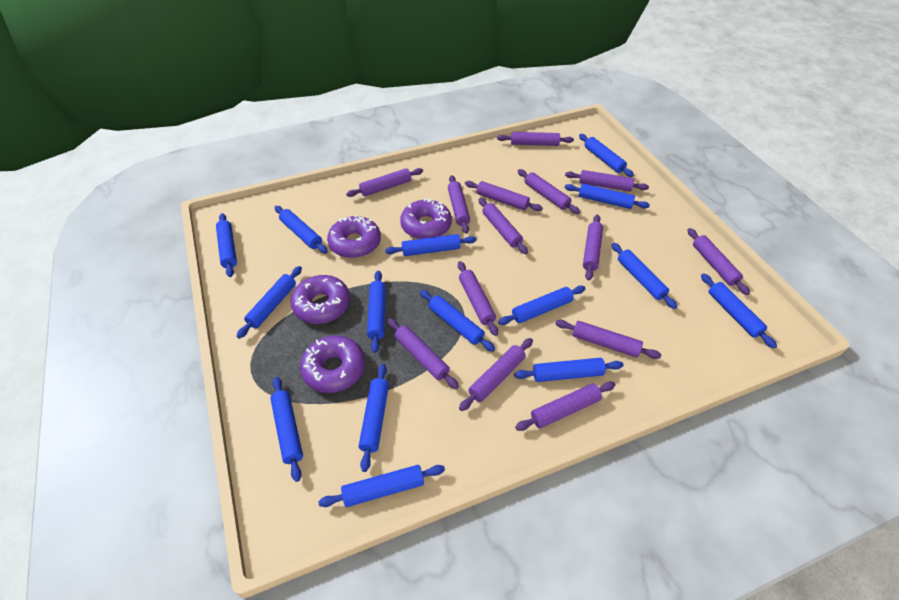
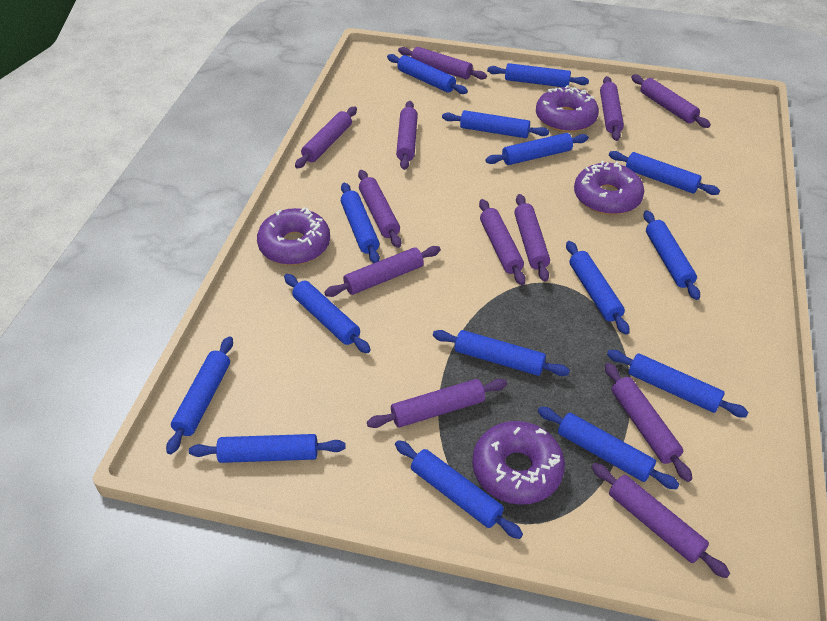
purple rolling pin: [346,168,423,197] [387,318,459,389] [448,175,470,234] [458,261,498,336] [459,338,533,411] [465,181,543,211] [479,198,528,254] [497,132,574,146] [515,381,615,431] [518,169,580,214] [555,320,661,359] [565,170,649,192] [583,215,603,281] [687,228,750,295] = 14 -> [295,107,357,169] [324,246,441,297] [358,170,401,248] [367,379,507,428] [396,101,418,170] [398,47,487,80] [479,199,526,285] [514,194,550,282] [592,463,730,578] [600,76,624,141] [605,363,692,482] [631,75,711,128] = 12

